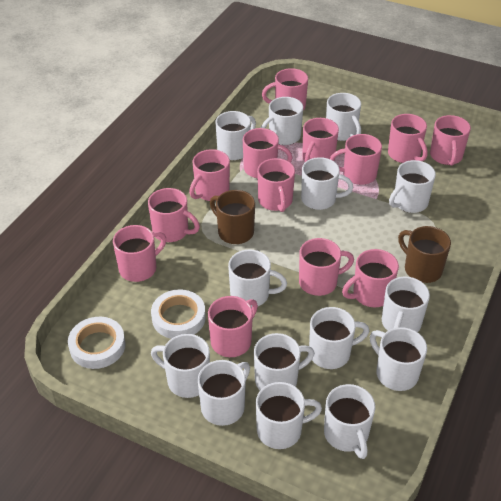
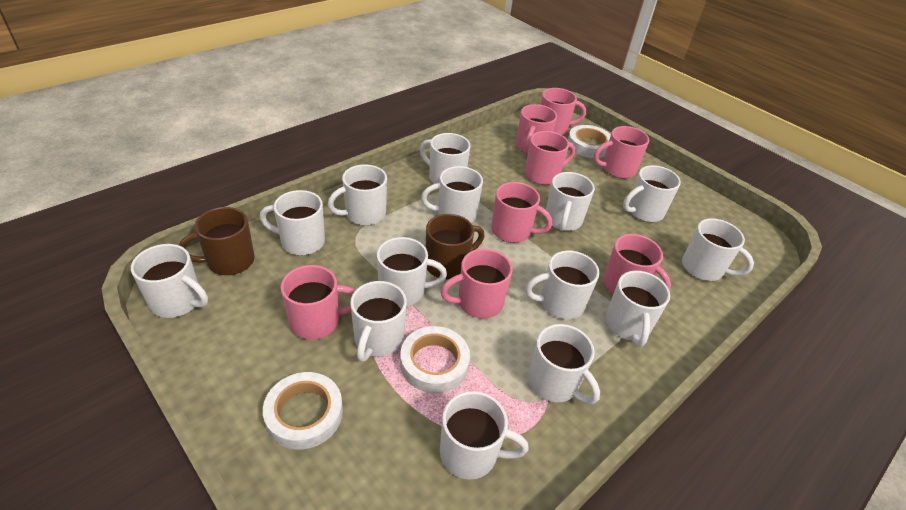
pink mug: [113,225,166,282] [148,188,200,242] [189,149,230,201] [208,296,258,357] [243,128,292,178] [257,158,295,212] [262,68,308,111] [299,238,354,296] [302,118,339,162] [330,134,382,185] [342,249,399,307] [388,114,428,163] [430,115,471,166] = 13 -> [281,265,355,340] [440,249,513,319] [491,182,552,243] [516,104,557,154] [525,131,575,185] [540,88,586,135] [594,126,649,178] [603,234,671,294] = 8
white tape: [68,317,126,369] [151,289,206,339] = 2 -> [263,372,343,450] [400,326,470,393] [568,125,611,158] = 3

